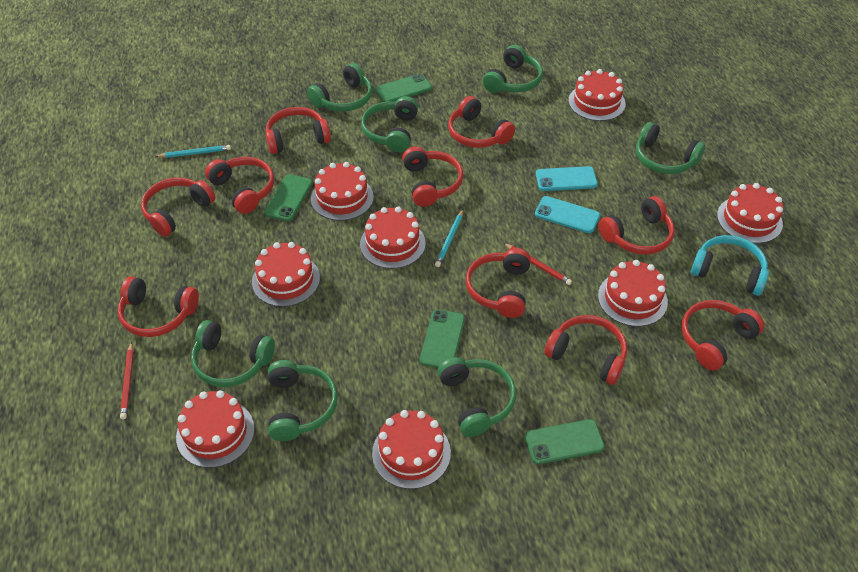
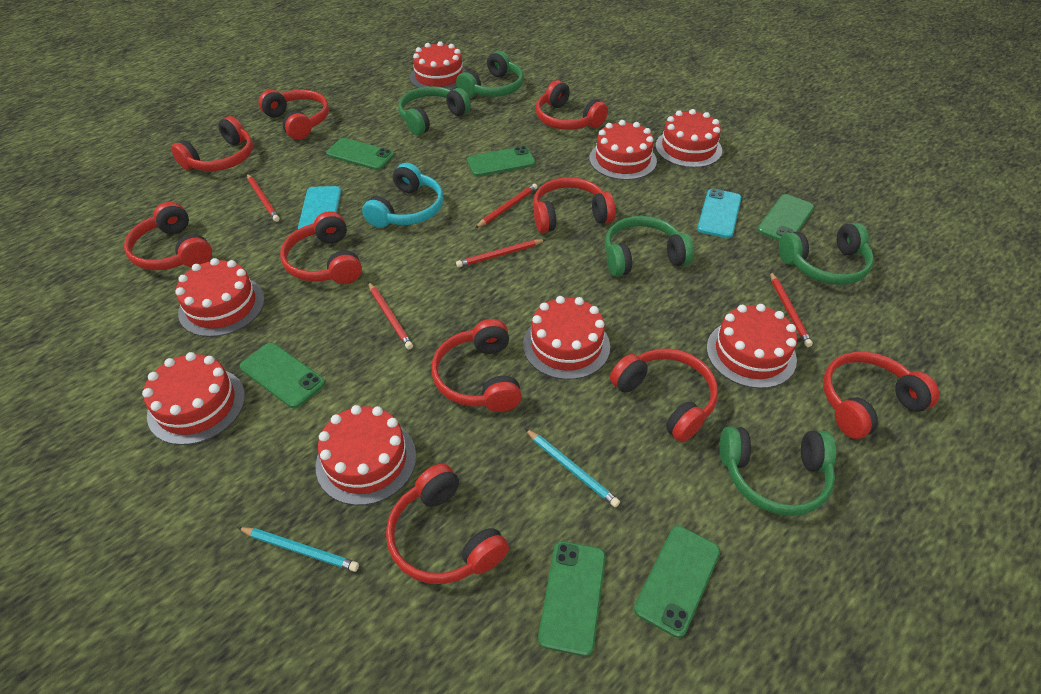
green headphones: [191,320,275,387] [268,360,338,441] [307,63,372,112] [361,96,418,152] [437,357,516,437] [483,45,543,93] [636,122,706,174] = 7 -> [398,86,471,135] [456,51,524,98] [605,216,694,277] [719,426,836,516] [779,223,874,285] = 5
green phone: [264,174,313,221] [375,74,432,102] [420,309,465,368] [525,419,605,464] = 4 -> [240,343,325,408] [326,138,394,170] [467,146,536,176] [538,541,606,656] [634,526,720,638] [757,194,814,241] = 6
red pencil: [120,342,134,419] [503,243,572,285] = 2 -> [247,174,280,222] [368,282,413,349] [456,239,546,267] [475,184,537,228] [770,272,813,347] = 5

